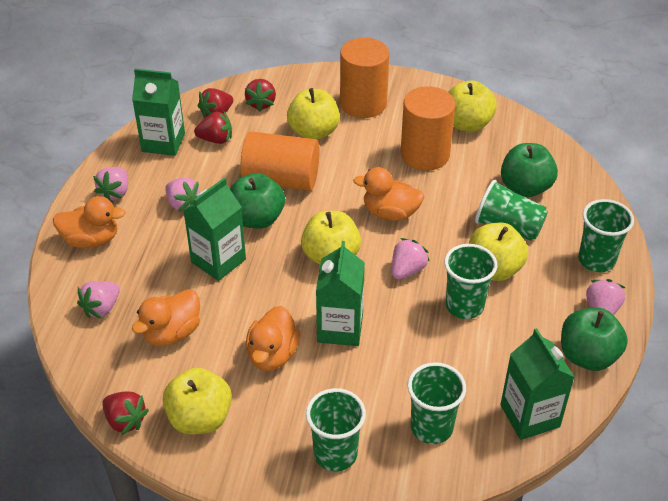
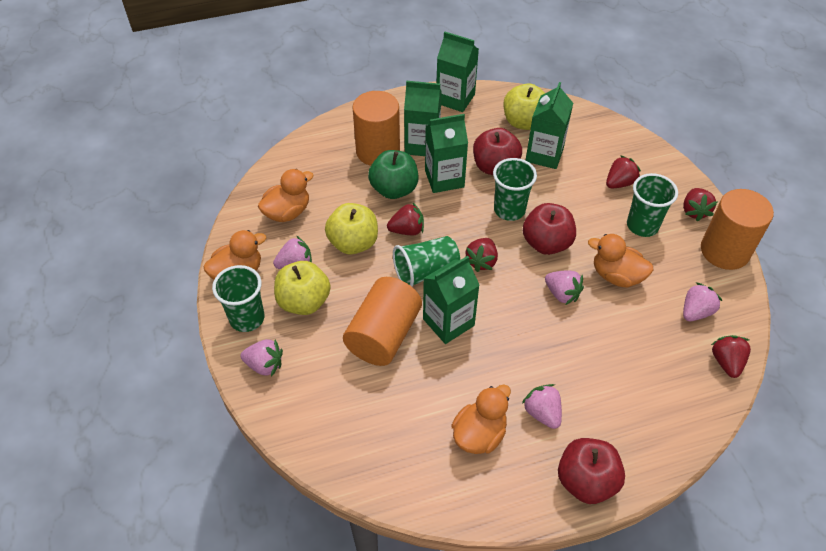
green apple: [230,173,285,229] [501,143,558,197] [561,308,628,371] = 3 -> [368,150,418,199] = 1
green carton: [132,69,185,156] [183,178,246,281] [316,241,365,346] [500,328,575,440] = 4 -> [404,81,442,156] [423,256,480,344] [425,114,468,193] [437,32,479,112] [526,82,573,169] = 5
green cup: [306,388,366,471] [407,362,466,444] [444,244,497,319] [475,180,548,241] [578,199,634,272] = 5 -> [212,265,265,332] [393,236,460,287] [493,158,537,221] [627,173,678,237] = 4
red apple: none = 0 -> [473,128,522,175] [523,203,576,255] [558,438,625,504] = 3
red strawberry: [102,391,149,435] [194,112,232,144] [198,88,233,119] [245,79,276,112] = 4 -> [387,203,424,236] [466,238,498,272] [606,155,641,188] [683,188,717,221] [711,335,751,378] = 5
yellow apple: [163,368,232,435] [287,88,340,140] [301,211,361,265] [448,81,497,132] [469,223,529,281] = 5 -> [274,261,331,315] [325,203,378,254] [503,83,545,130] = 3

